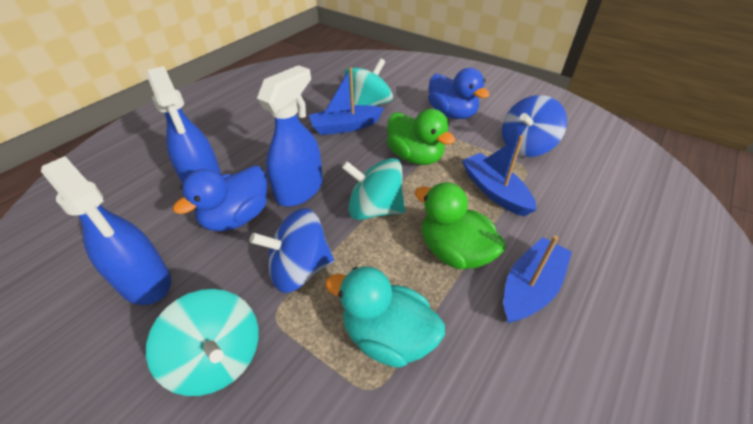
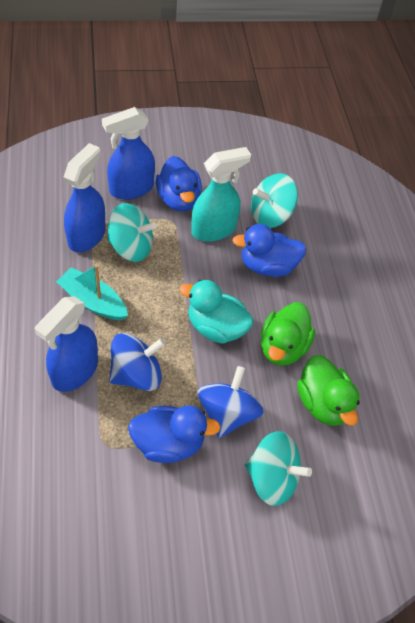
blue boat: [309,67,384,135] [462,135,537,216] [504,235,572,323] = 3 -> none = 0
blue duck: [173,166,267,231] [428,68,490,119] = 2 -> [128,405,221,463] [156,156,202,211] [232,224,306,277] = 3
turquoise boat: none = 0 -> [56,265,128,320] = 1
turquoise spray bottle: none = 0 -> [191,147,251,242] = 1

